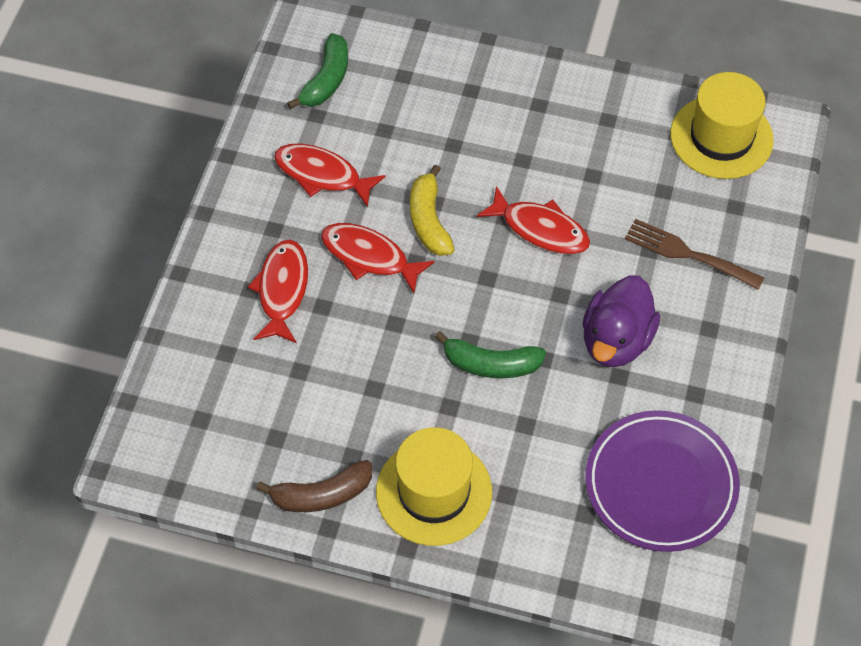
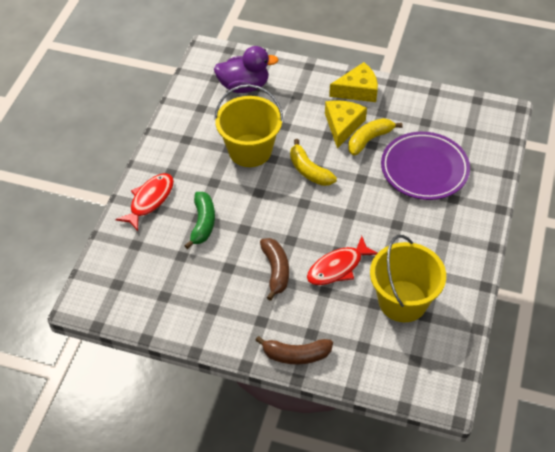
brown banana: [256,460,372,512] = 1 -> [255,336,333,364] [260,238,289,301] = 2
brown fork: [625,219,764,290] = 1 -> none = 0
green banana: [287,33,348,109] [435,331,546,378] = 2 -> [184,192,215,249] = 1
red fish: [248,239,308,343] [274,144,386,208] [321,223,434,293] [477,186,590,254] = 4 -> [115,173,174,231] [307,236,378,285] = 2
yellow banana: [410,164,455,256] = 1 -> [290,139,337,186] [348,118,403,156] = 2
yellow bucket: none = 0 -> [214,84,283,167] [370,235,446,322] = 2
yellow cheese: none = 0 -> [325,100,367,149] [329,62,378,102] = 2
yellow hat: [376,427,492,546] [670,72,774,179] = 2 -> none = 0

